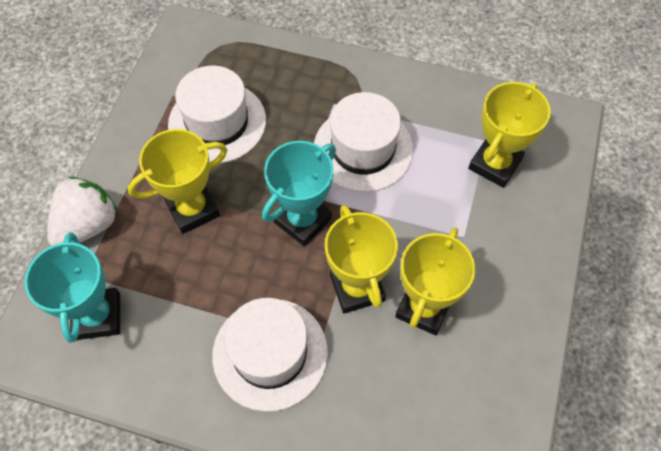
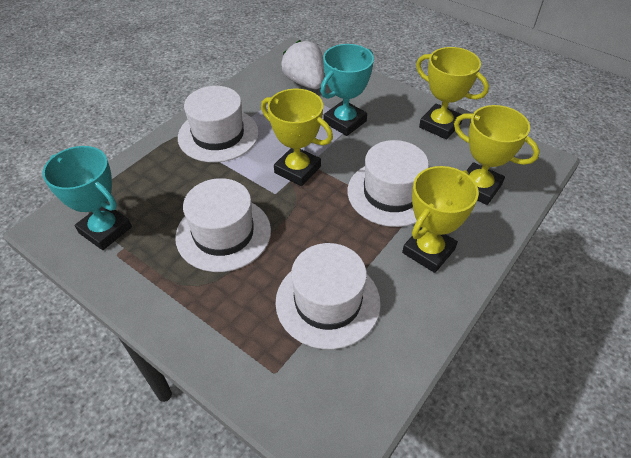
white hat: [168,66,266,163] [212,298,328,412] [314,92,413,192] = 3 -> [175,178,271,272] [178,86,259,163] [275,243,381,349] [348,140,429,227] = 4

